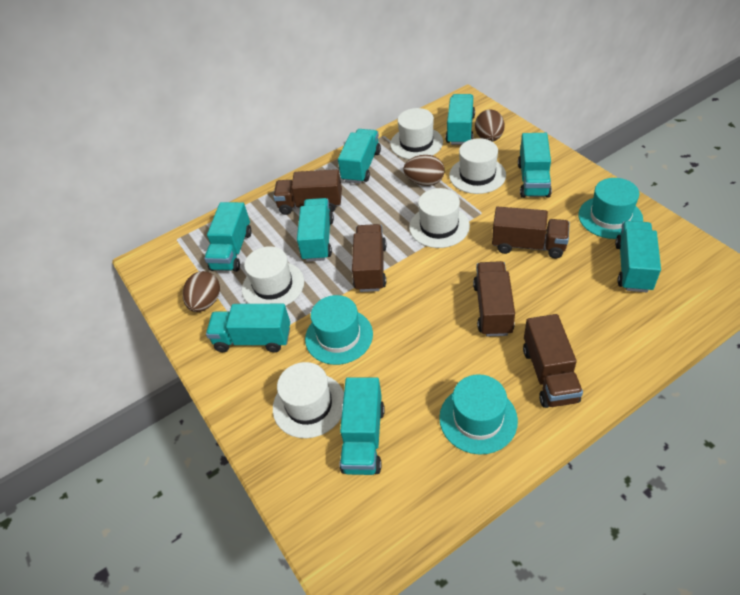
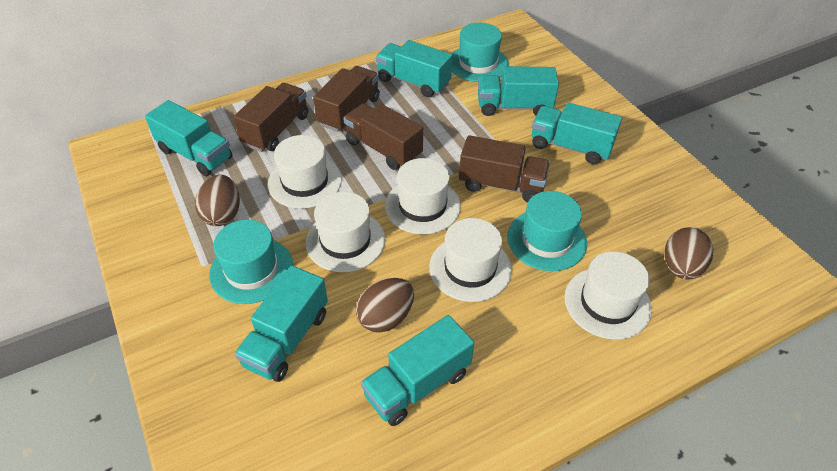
brown truck: [273,169,342,215] [352,224,387,292] [473,261,515,337] [492,207,570,258] [523,314,583,408] = 5 -> [234,83,308,152] [313,66,380,132] [343,104,423,170] [459,135,550,202] = 4
turquoise truck: [204,202,252,272] [206,304,290,353] [297,198,334,261] [338,129,381,183] [340,377,385,475] [446,94,475,145] [518,133,552,198] [615,221,661,292] = 8 -> [145,100,232,176] [235,266,328,382] [361,315,474,426] [376,40,452,97] [478,66,559,116] [532,102,622,164] = 6

